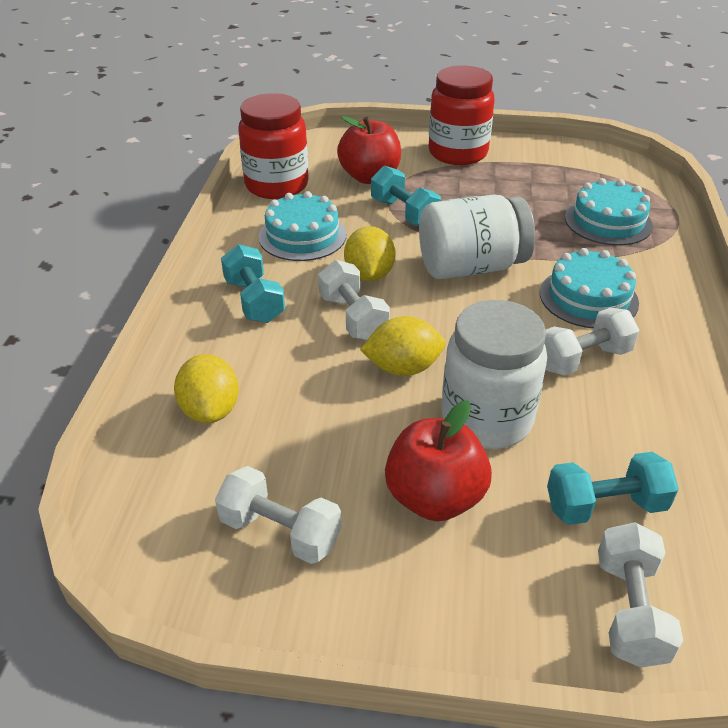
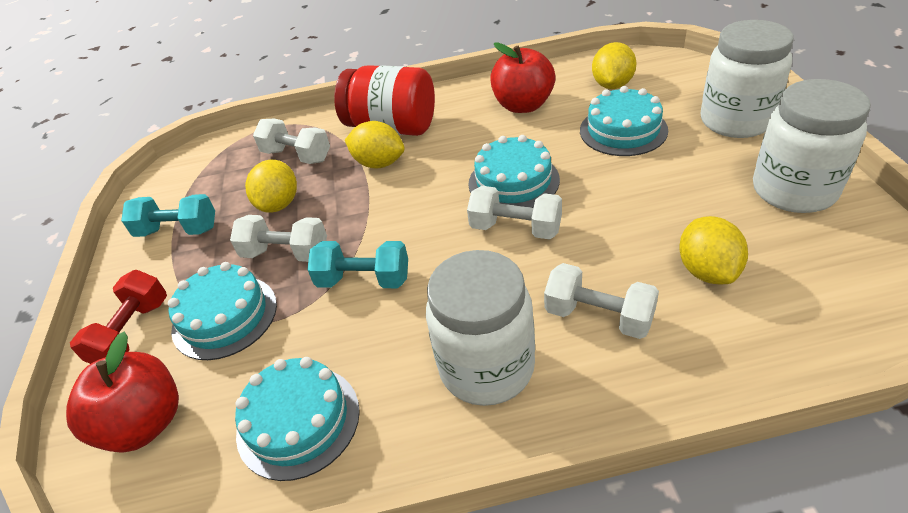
red dumbbell: none = 0 -> [70,270,167,364] = 1
red jar: [238,93,309,199] [429,65,494,165] = 2 -> [334,65,435,136] = 1
turquoise cake: [259,191,346,261] [540,248,639,328] [565,178,653,246] = 3 -> [168,262,277,360] [235,357,360,481] [468,135,560,208] [580,86,668,156] = 4
turquoise dumbbell: [221,244,285,323] [371,166,441,226] [547,452,679,525] = 3 -> [121,194,215,237] [308,241,408,288] = 2
white jar: [419,194,535,279] [442,300,547,449] = 2 -> [426,250,535,406] [701,20,793,138] [753,79,871,213] = 3
yellow lemon: [174,354,239,423] [344,226,396,281] [360,316,446,376] = 3 -> [245,160,297,213] [345,121,405,169] [592,42,636,89] [679,216,748,284] = 4

